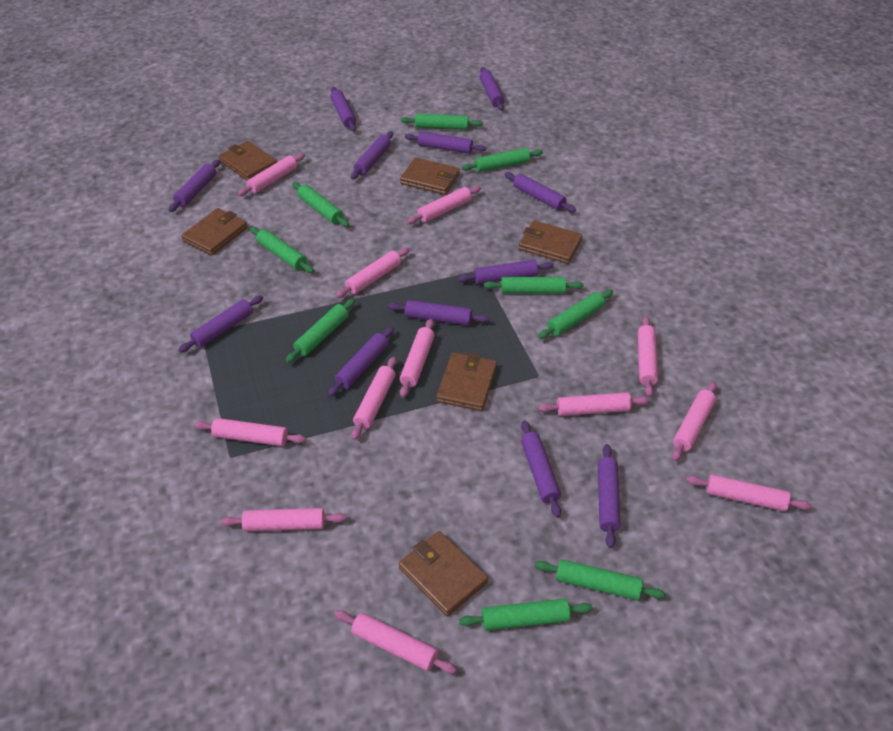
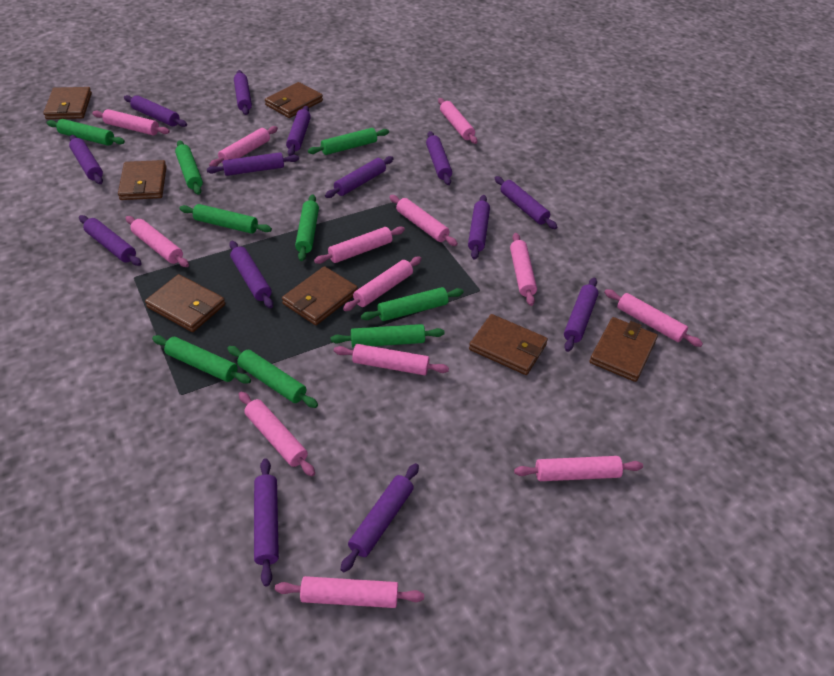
brown wallet: [181,208,248,256] [219,141,277,180] [399,531,488,616] [400,157,460,195] [436,352,497,411] [519,220,583,264] = 6 -> [43,87,92,119] [118,160,167,200] [145,274,225,332] [265,82,323,118] [282,266,358,325] [469,314,548,375] [589,317,658,382] = 7
pink rolling pin: [194,418,306,446] [221,508,346,531] [238,153,305,196] [334,610,457,674] [335,248,410,298] [351,357,397,440] [400,319,435,398] [407,186,481,224] [538,392,650,416] [638,316,658,397] [672,381,717,461] [686,475,812,511] = 12 -> [92,109,170,135] [126,216,189,267] [209,126,278,167] [239,392,315,476] [275,576,424,608] [314,227,405,264] [334,344,449,375] [343,257,422,311] [389,195,458,246] [438,98,478,144] [510,233,537,306] [514,456,643,481] [604,289,703,347] = 13
purple rolling pin: [169,159,220,212] [178,295,263,353] [328,327,394,397] [330,87,356,131] [351,131,393,179] [388,300,489,325] [405,132,487,154] [458,260,554,285] [479,67,504,111] [504,172,576,212] [521,420,561,518] [598,444,621,548] = 12 -> [69,135,103,184] [79,215,142,266] [124,95,187,127] [207,152,299,176] [229,241,273,308] [234,70,252,115] [254,458,279,586] [286,106,311,156] [325,156,394,198] [340,463,419,572] [426,131,452,185] [468,195,490,259] [495,176,557,229] [564,278,598,352] = 14

